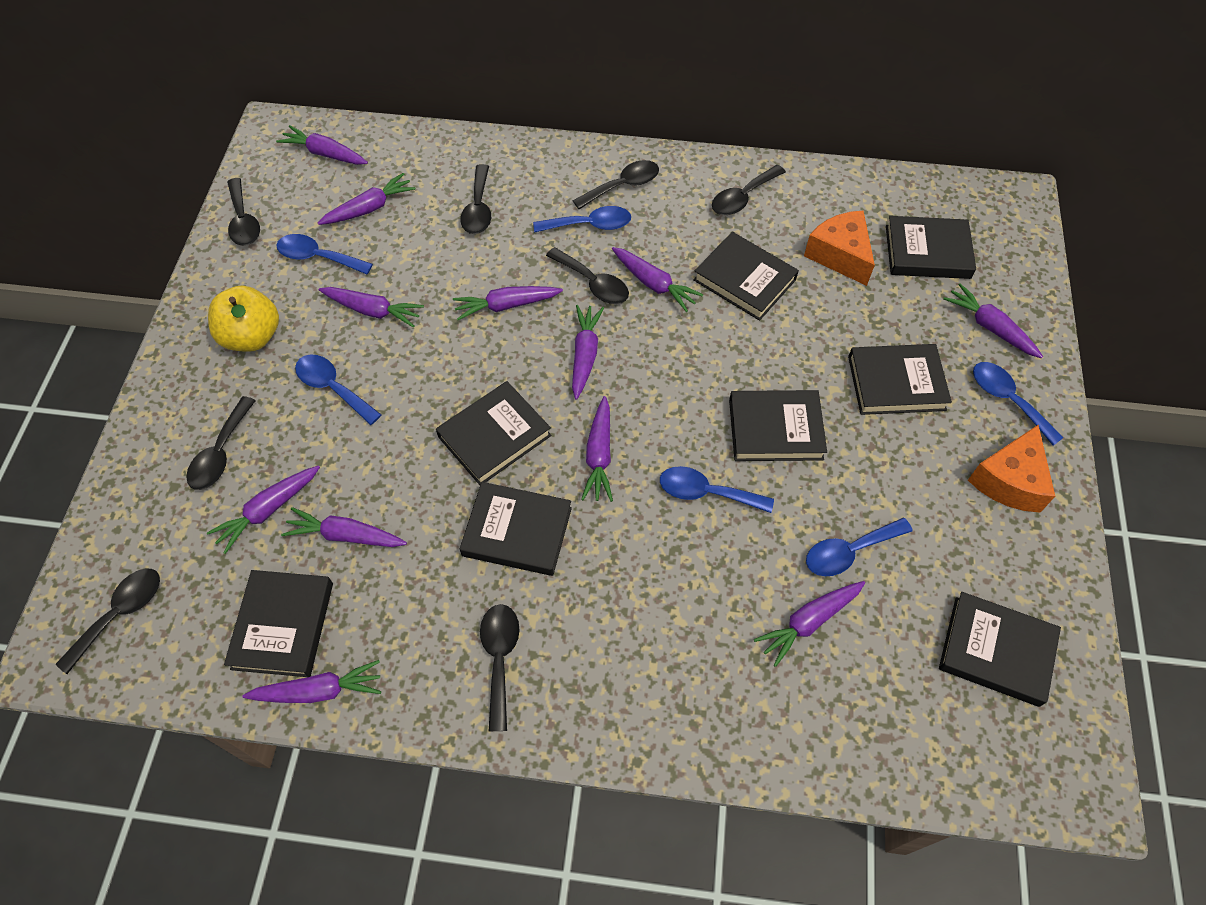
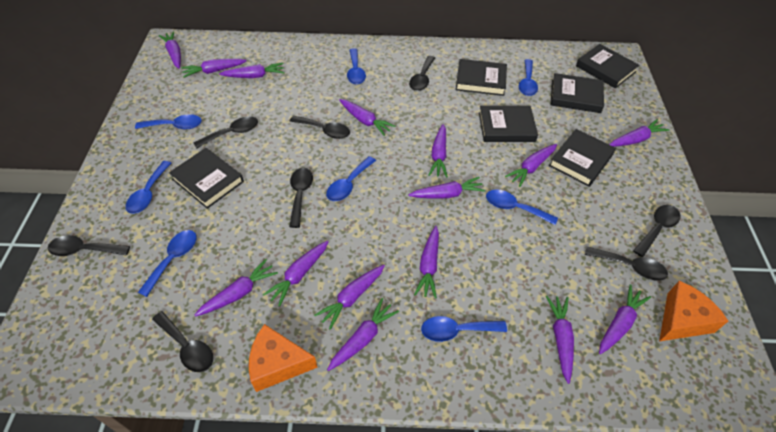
black book: [224,570,333,677] [436,381,551,485] [460,482,572,576] [693,232,799,321] [729,390,827,461] [848,344,952,415] [886,216,976,279] [939,592,1061,707] = 8 -> [169,148,244,209] [456,59,507,96] [479,106,538,142] [549,129,616,187] [551,73,604,113] [576,44,640,89] = 6
blue spoon: [276,234,373,274] [295,354,382,425] [533,206,631,233] [660,466,774,513] [806,518,913,576] [973,362,1064,446] = 6 -> [125,161,171,214] [135,114,202,129] [138,230,196,297] [326,156,376,201] [347,48,366,85] [421,316,507,342] [486,189,558,225] [519,59,538,96] = 8
purple carrot: [207,466,320,554] [242,660,381,703] [276,125,368,165] [281,507,407,547] [318,173,416,225] [319,287,424,328] [453,286,563,320] [572,305,604,399] [581,396,613,502] [612,247,703,312] [754,581,865,667] [943,284,1043,358] = 12 -> [159,31,181,69] [181,59,247,78] [195,259,278,317] [219,63,284,78] [263,241,329,307] [314,265,385,330] [327,298,399,371] [339,99,395,136] [408,177,485,199] [414,226,439,299] [429,124,448,178] [505,144,557,187] [546,296,574,384] [599,284,651,354] [609,119,669,147] = 15
yellow apple: [208,286,279,352] = 1 -> none = 0

